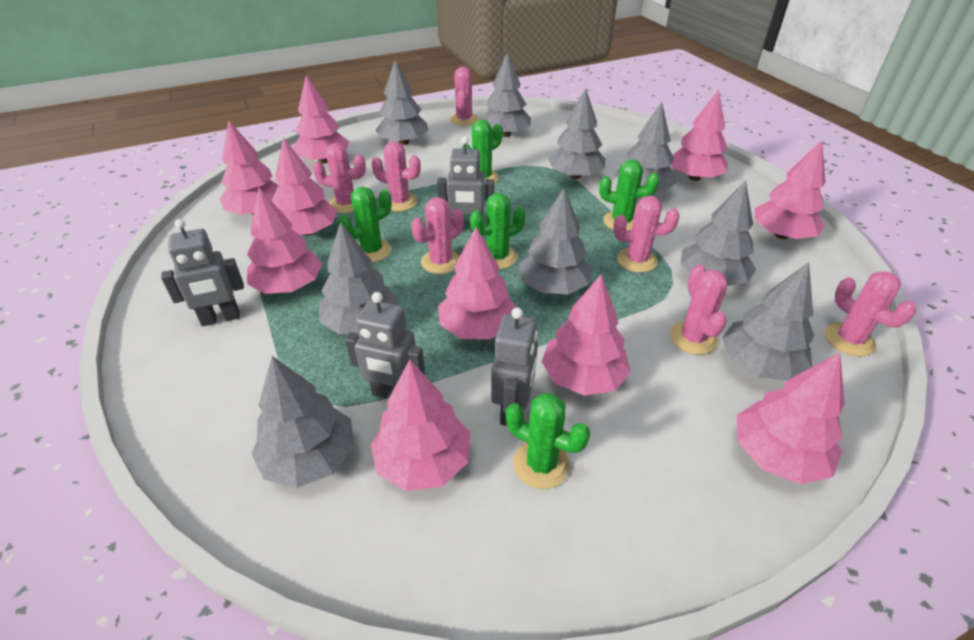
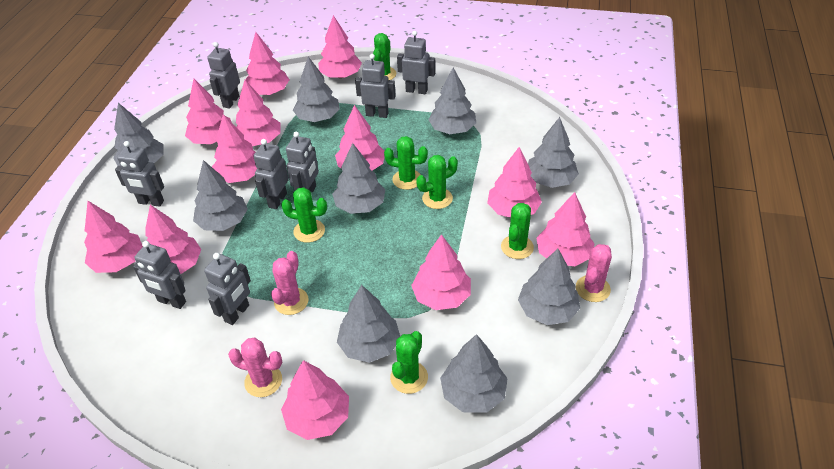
green cactus: [338,187,392,262] [461,119,503,184] [470,193,525,269] [505,393,591,489] [599,160,659,230] = 5 -> [281,187,327,243] [373,33,396,80] [384,136,428,190] [390,331,428,394] [416,155,458,209] [501,203,534,259] = 6
grey robot: [161,219,244,326] [345,292,425,398] [437,136,494,232] [491,308,538,426] = 4 -> [115,141,164,207] [133,241,186,309] [204,253,251,325] [207,42,240,109] [253,139,289,209] [286,132,319,192] [355,54,396,118] [397,31,435,94] = 8
pink cactus: [313,143,366,213] [371,142,421,211] [411,197,464,274] [450,67,478,126] [613,196,680,273] [670,264,727,355] [825,271,916,357] = 7 -> [228,338,282,397] [271,251,308,315] [576,244,612,302] = 3
pink tree: [220,120,278,215] [247,187,323,294] [272,137,337,236] [293,75,349,164] [371,360,470,491] [438,227,517,340] [541,275,631,396] [672,90,728,181] [737,353,845,484] [755,141,826,239] = 10 -> [84,201,143,273] [145,205,201,274] [185,79,231,144] [212,114,257,183] [236,80,281,146] [246,32,289,95] [281,360,349,440] [318,15,362,78] [335,105,384,171] [411,234,471,310] [487,147,542,218] [536,192,595,266] = 12

